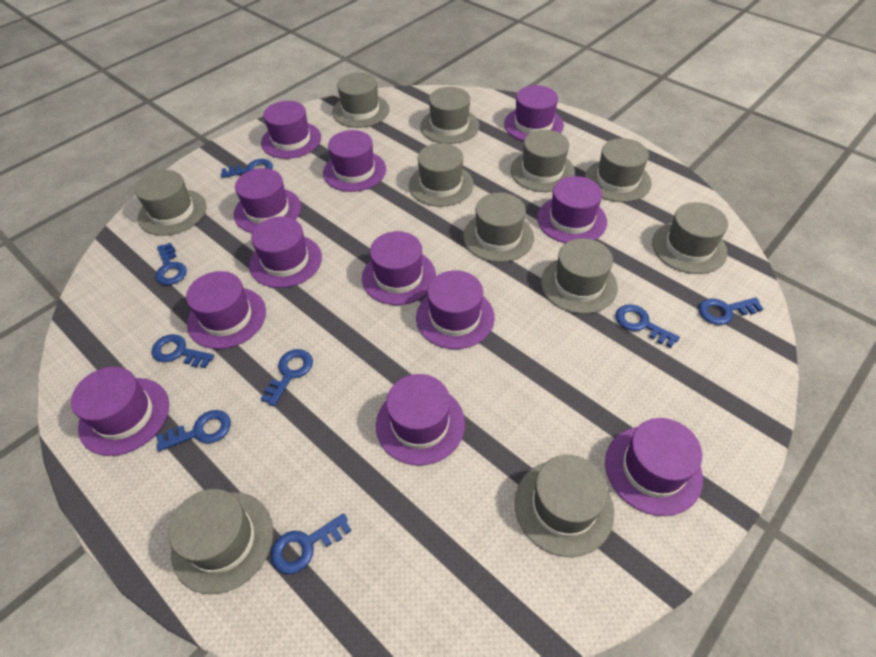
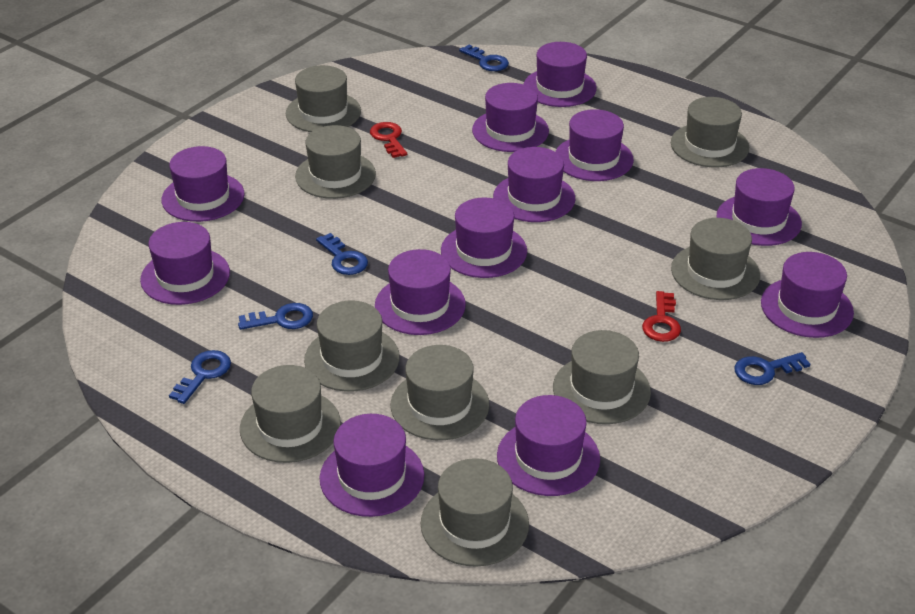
blue key: [152,334,214,368] [155,243,187,285] [156,410,231,451] [221,159,273,178] [261,349,313,406] [271,513,351,574] [616,304,680,348] [699,297,764,325] = 8 -> [169,350,231,404] [238,303,313,330] [316,233,368,275] [459,45,509,71] [735,352,810,385] = 5
grey hat: [135,170,206,236] [169,489,273,594] [332,73,390,128] [409,143,474,207] [420,87,479,144] [463,193,534,262] [511,130,575,192] [515,455,614,557] [541,238,618,314] [585,138,651,202] [652,202,728,274] = 11 -> [240,365,341,463] [286,65,361,132] [295,125,376,199] [304,301,400,391] [391,345,489,440] [421,458,529,567] [553,330,651,424] [671,97,749,167] [671,218,760,300] = 9
red key: none = 0 -> [370,122,407,158] [642,291,681,342] = 2

